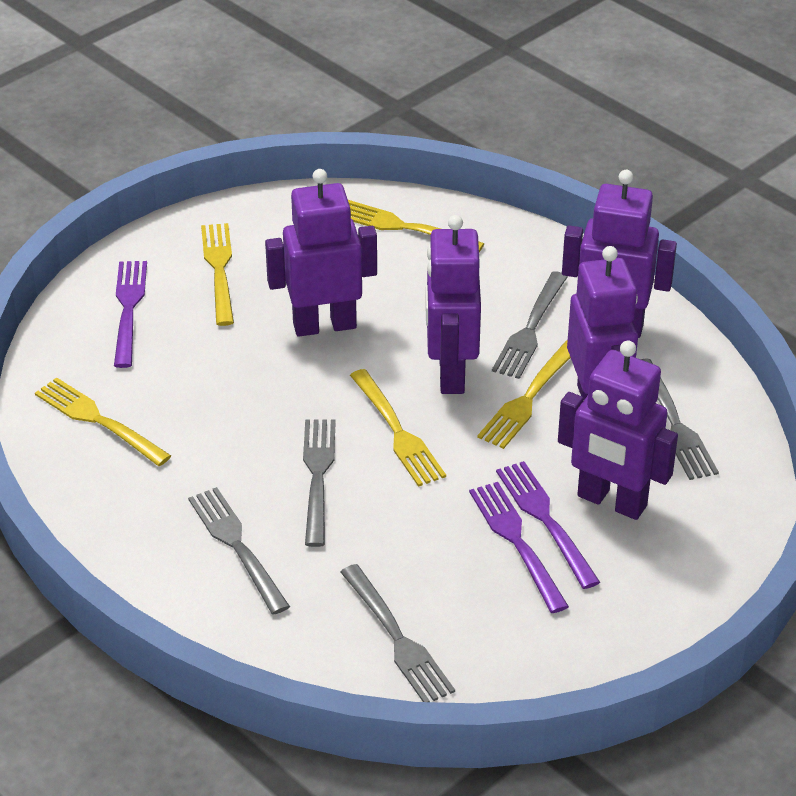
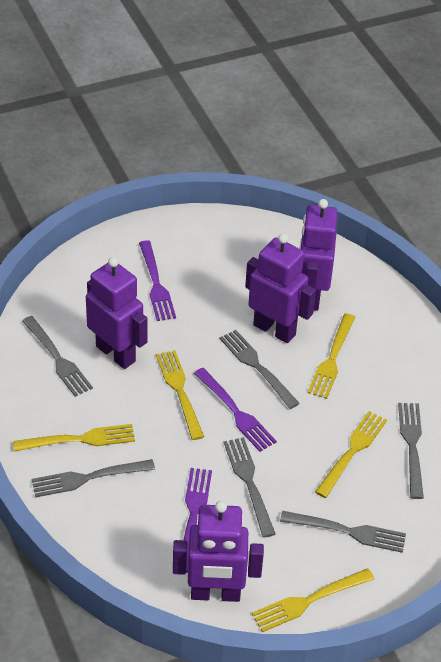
grey fork: [188,487,290,615] [303,419,336,547] [340,564,455,702] [492,271,568,379] [641,359,719,480] = 5 -> [22,316,93,397] [31,459,155,497] [220,330,300,409] [224,437,275,537] [280,511,406,553] [398,403,424,499] = 6
purple robot: [265,169,377,337] [425,215,481,394] [558,341,678,520] [562,170,677,338] [567,246,638,400] = 5 -> [86,257,148,369] [173,501,264,602] [245,233,316,343] [299,199,338,311] = 4

